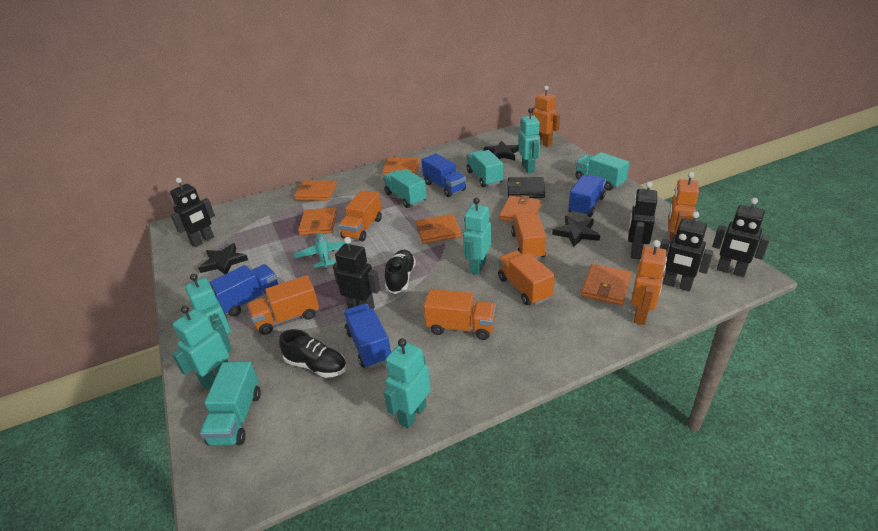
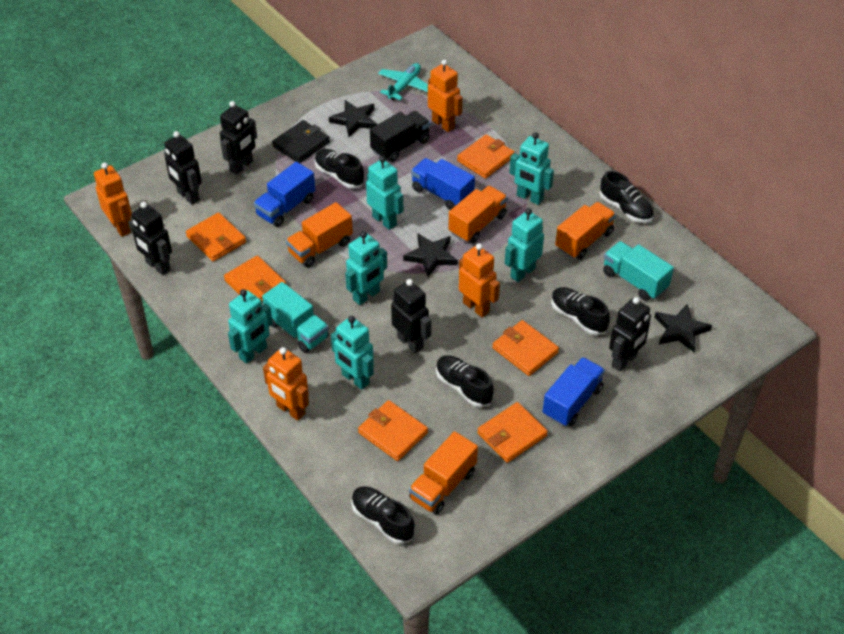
black shoe: [279,329,347,378] [385,250,416,294] = 2 -> [315,149,365,189] [351,486,415,544] [436,355,494,407] [551,287,610,335] [600,171,654,223] = 5
black truck: none = 0 -> [370,111,430,162] = 1
blue truck: [209,264,278,317] [343,303,392,368] [421,153,466,197] [568,175,606,217] = 4 -> [254,162,315,227] [411,158,475,210] [543,357,605,426] = 3
orange robot: [532,86,560,147] [631,240,667,325] [668,172,699,244] = 3 -> [94,162,132,237] [263,347,309,421] [428,59,463,132] [459,243,500,318] = 4
orange truck: [247,275,319,335] [339,190,382,241] [424,289,496,340] [498,251,555,305] [511,212,546,259] = 5 -> [286,202,353,267] [409,431,478,515] [448,186,508,243] [555,202,616,260] = 4
turquoise robot: [172,306,230,390] [185,274,232,352] [383,338,431,428] [463,198,491,275] [518,108,541,173] = 5 -> [228,289,273,364] [331,316,374,390] [345,231,387,305] [366,156,403,230] [505,208,544,282] [509,132,554,205] = 6
turquoise truck: [200,362,261,446] [383,169,427,208] [466,150,503,187] [575,152,630,191] = 4 -> [262,282,329,353] [603,241,674,301] = 2

